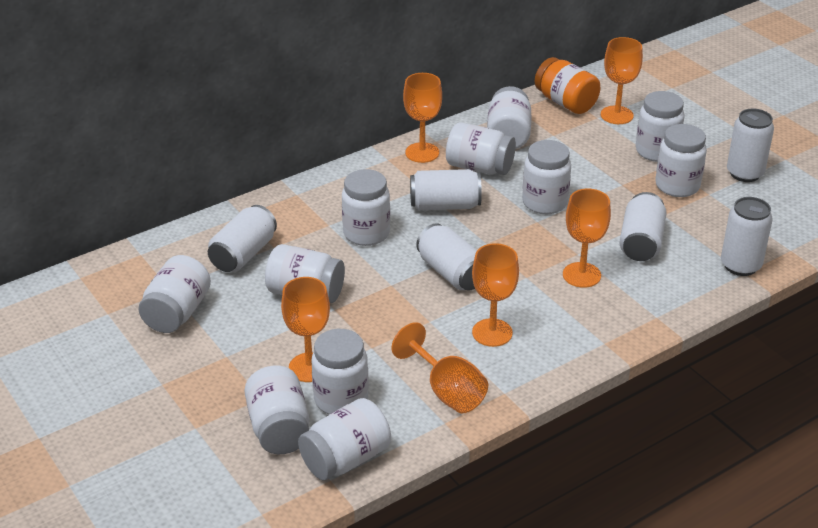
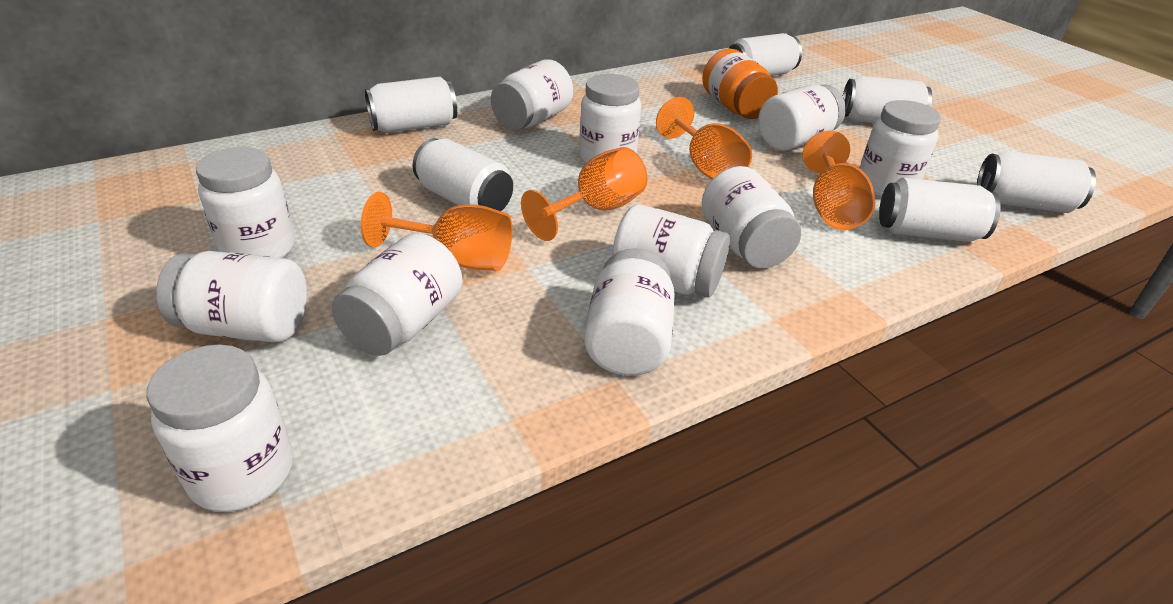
orange goblet: [281,277,330,382] [391,322,488,413] [403,73,442,163] [472,243,519,347] [563,189,611,288] [601,37,643,124] = 6 -> [361,192,512,271] [521,147,648,241] [656,97,752,179] [803,131,875,230] = 4

